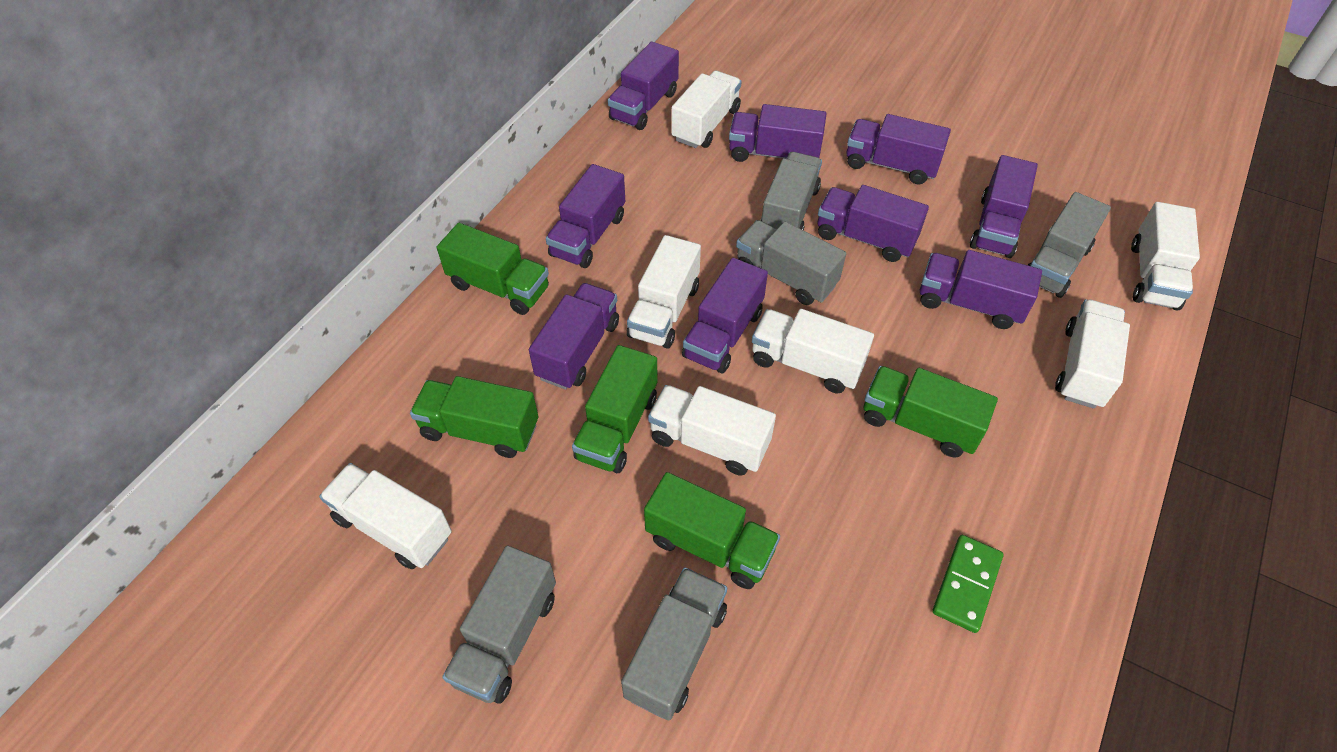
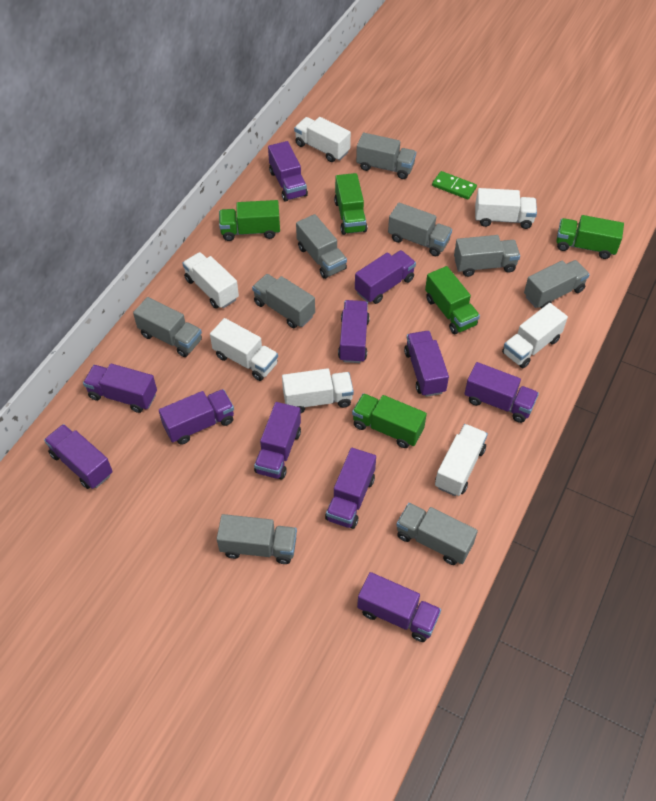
grey truck: [442,545,556,704] [621,567,727,720] [736,220,846,305] [760,152,822,230] [1028,192,1111,298] = 5 -> [133,297,202,357] [217,514,297,564] [252,274,315,328] [296,214,347,279] [356,133,416,179] [388,203,452,256] [396,503,478,565] [454,235,520,277] [524,260,590,309] = 9
purple truck: [529,283,619,390] [546,164,625,268] [608,41,679,130] [682,258,768,373] [729,104,826,162] [817,185,929,262] [846,114,951,185] [920,250,1042,329] [970,155,1038,258] = 9 -> [44,424,113,489] [83,363,157,413] [159,389,234,445] [254,402,301,480] [268,141,308,202] [325,448,376,529] [338,300,370,363] [355,250,416,304] [357,572,441,642] [404,331,449,397] [464,362,539,423] = 11

